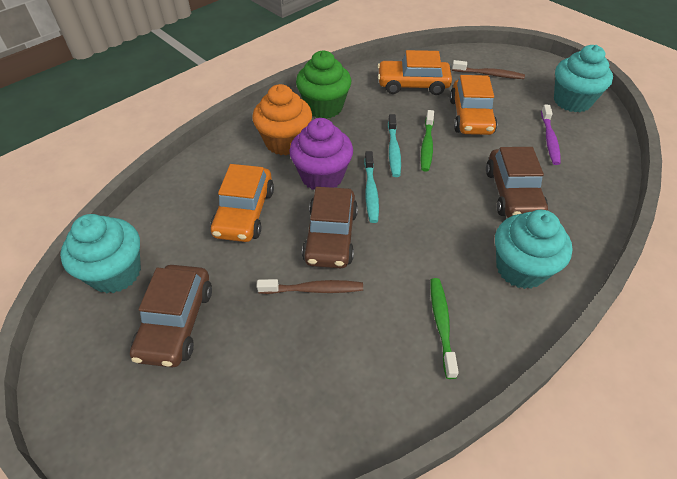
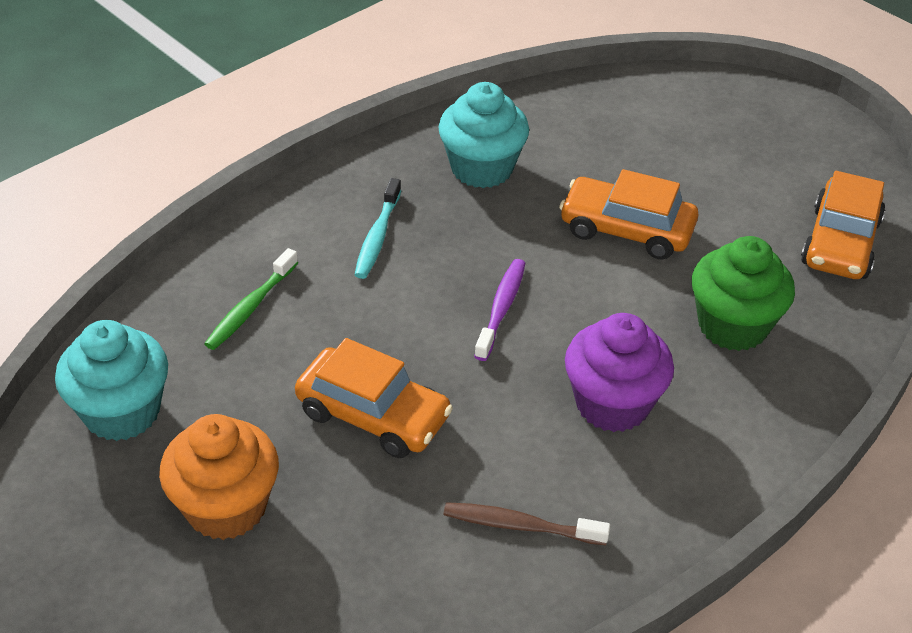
brown car: [130,265,212,367] [302,187,358,268] [486,147,548,218] = 3 -> none = 0
brown toothbrush: [257,279,363,294] [452,60,525,79] = 2 -> [443,502,610,545] = 1
green toothbrush: [421,110,434,172] [430,278,459,379] = 2 -> [204,248,298,350] = 1
turquoise cupcake: [60,214,141,293] [495,210,573,289] [554,45,613,112] = 3 -> [55,320,168,441] [438,82,529,188] = 2
turquoise toothbrush: [364,151,379,223] [388,114,401,177] = 2 -> [354,178,401,279] = 1

